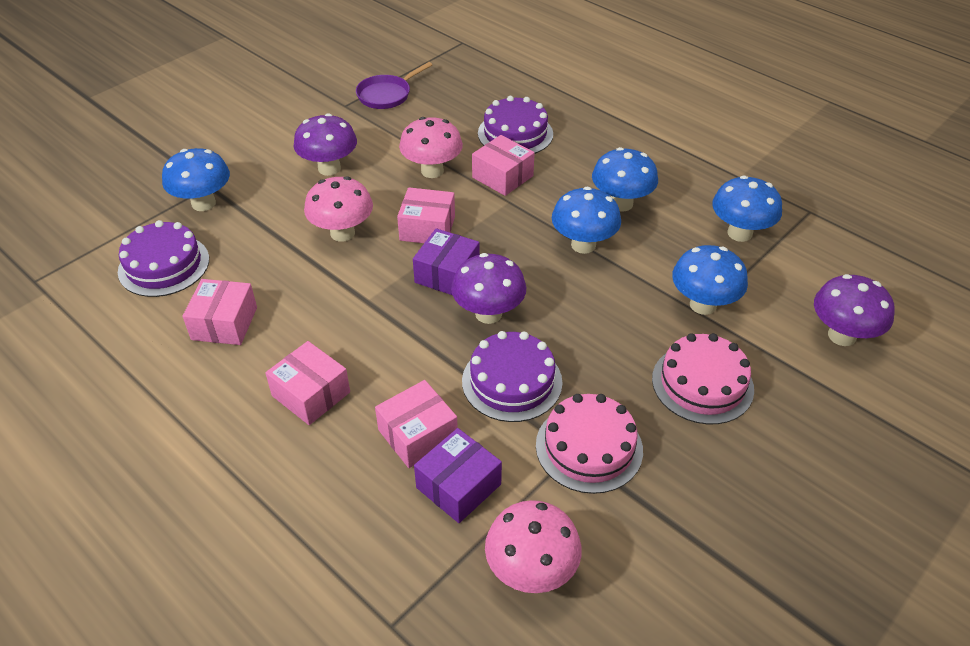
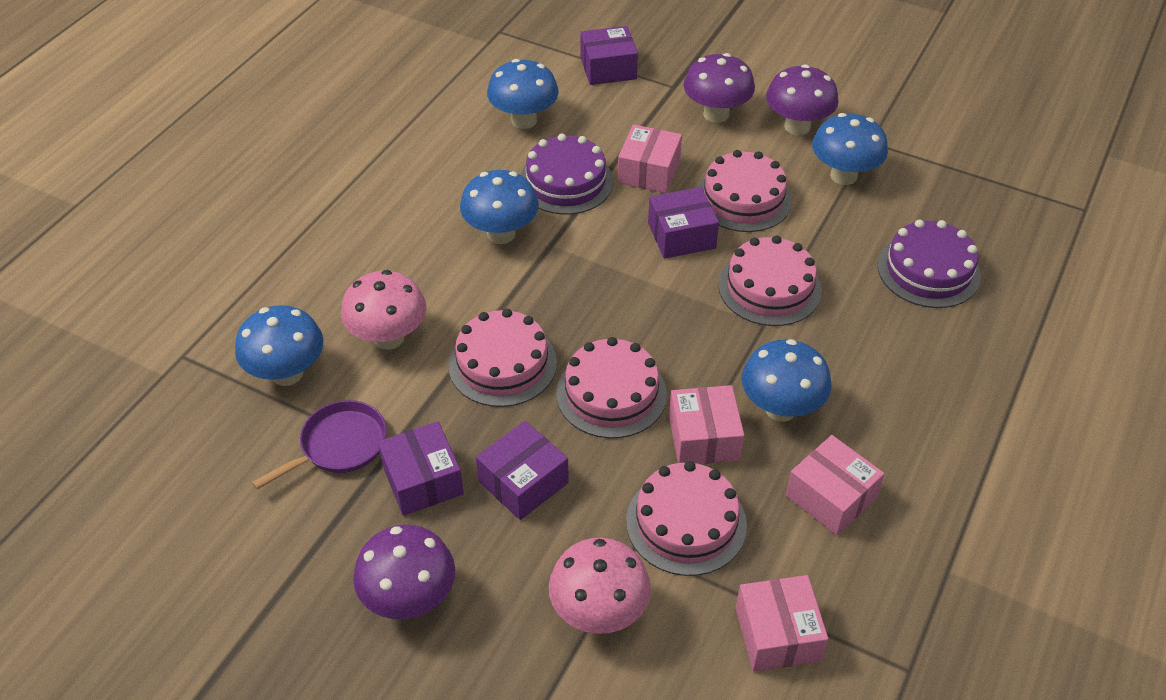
pink box: [183,279,257,345] [265,341,350,425] [375,380,458,468] [397,187,455,243] [472,135,535,196] = 5 -> [618,125,682,193] [669,385,744,464] [736,575,829,672] [786,435,885,535] = 4
pink cake: [536,394,643,494] [652,333,754,424] = 2 -> [448,309,557,407] [556,337,667,438] [626,461,747,576] [698,150,792,232] [718,235,822,326] = 5
pink mushroom: [304,176,373,242] [399,117,463,178] [485,500,582,593] = 3 -> [341,270,427,350] [549,538,651,634] = 2
purple box: [413,228,480,295] [414,428,502,523] = 2 -> [378,421,464,516] [476,421,569,520] [580,26,638,85] [648,187,719,259] = 4
purple cake: [118,220,209,297] [462,331,563,422] [478,96,553,154] = 3 -> [520,133,613,215] [878,220,981,308] = 2

